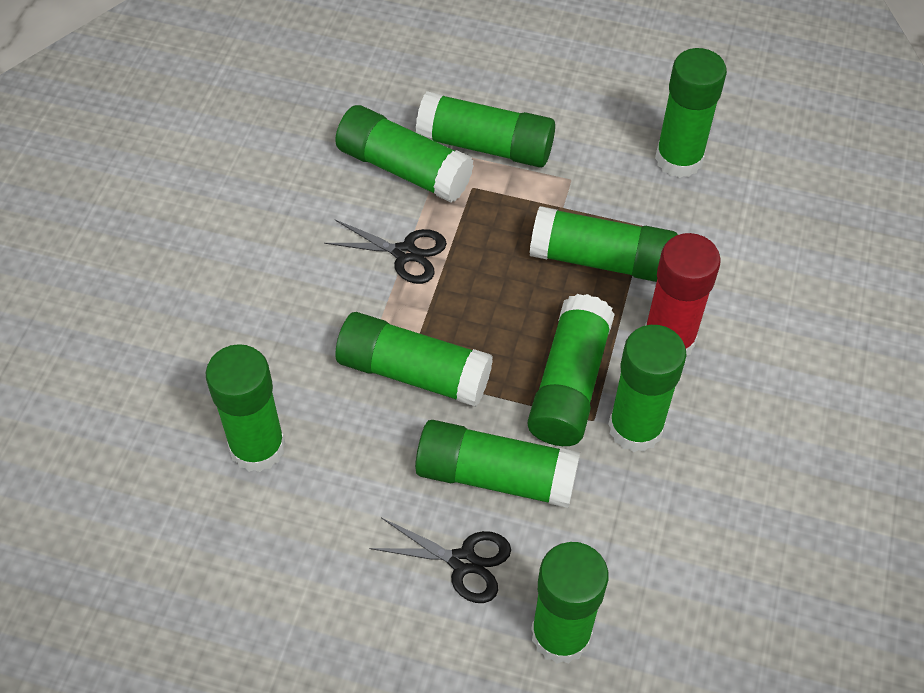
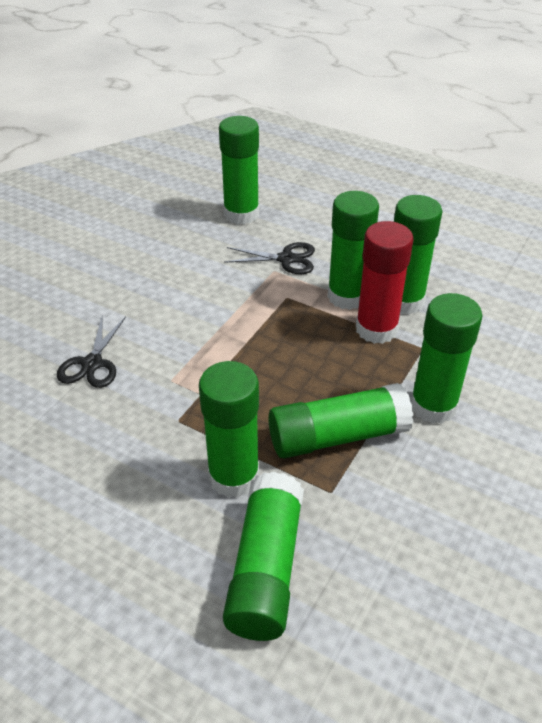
green glue stick: [206,344,285,472] [335,105,474,202] [335,312,493,407] [415,91,555,167] [415,420,580,508] [528,294,615,446] [530,206,678,282] [531,542,608,664] [608,325,687,452] [655,48,727,178] = 10 -> [199,361,259,498] [219,116,259,224] [223,472,304,641] [268,383,413,459] [327,191,379,310] [394,195,442,314] [410,293,482,424] = 7

